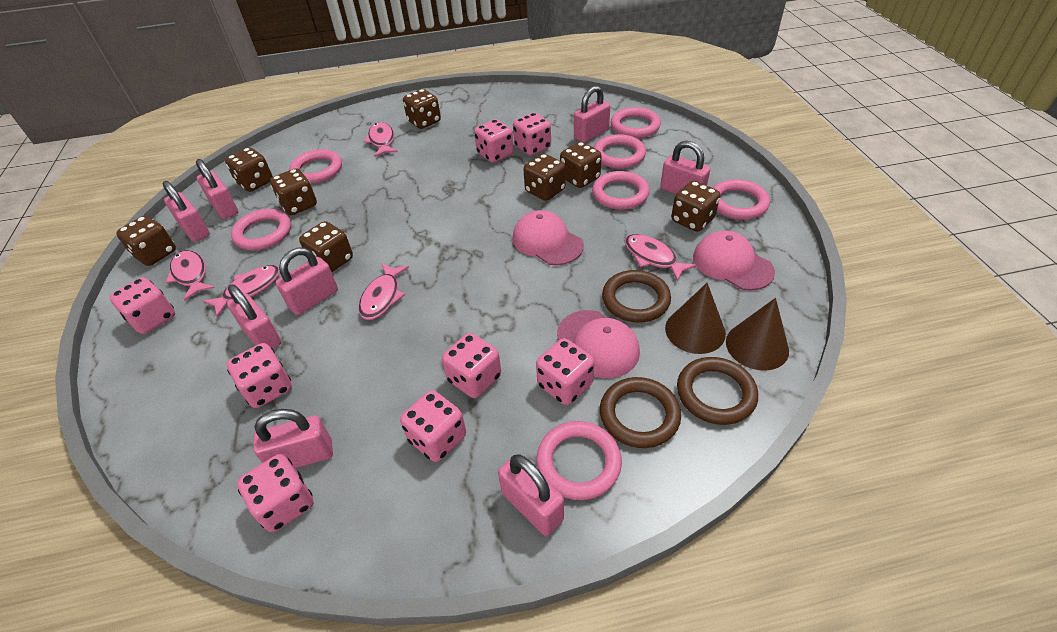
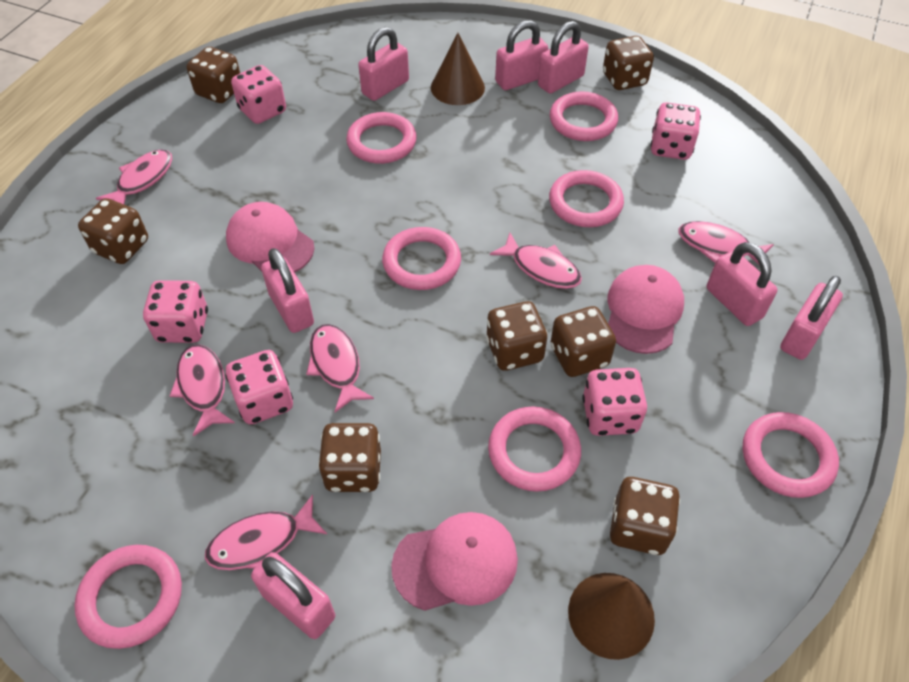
brown dice: [116,216,176,266] [225,147,273,192] [270,168,317,215] [299,221,353,272] [403,89,441,129] [523,154,566,201] [560,142,602,188] [671,181,720,232] = 8 -> [78,198,148,264] [187,47,240,103] [318,423,381,492] [486,301,548,371] [551,306,616,377] [603,36,654,90] [610,477,680,555] = 7
brown ring: [600,377,681,448] [602,270,671,322] [677,357,758,425] = 3 -> none = 0
pink dice: [109,277,175,334] [227,343,292,408] [237,454,314,532] [400,390,466,462] [442,333,501,398] [474,119,514,163] [513,113,551,156] [536,338,594,405] = 8 -> [143,280,208,343] [225,350,293,424] [231,65,286,124] [582,368,647,436] [650,102,701,160] = 5
pink fish: [166,250,215,301] [203,265,280,317] [358,263,409,320] [363,122,398,157] [625,234,696,282] = 5 -> [96,149,172,204] [169,344,235,436] [205,495,327,570] [306,324,374,412] [490,232,582,289] [678,221,774,265] = 6
pink padlock: [163,181,210,242] [196,159,238,219] [227,285,281,349] [253,409,333,468] [276,247,338,315] [498,454,564,536] [574,86,610,143] [660,141,710,194] = 8 -> [251,552,335,639] [261,248,314,333] [358,27,409,101] [495,20,548,90] [538,21,589,94] [707,242,778,326] [780,276,843,360] = 7

